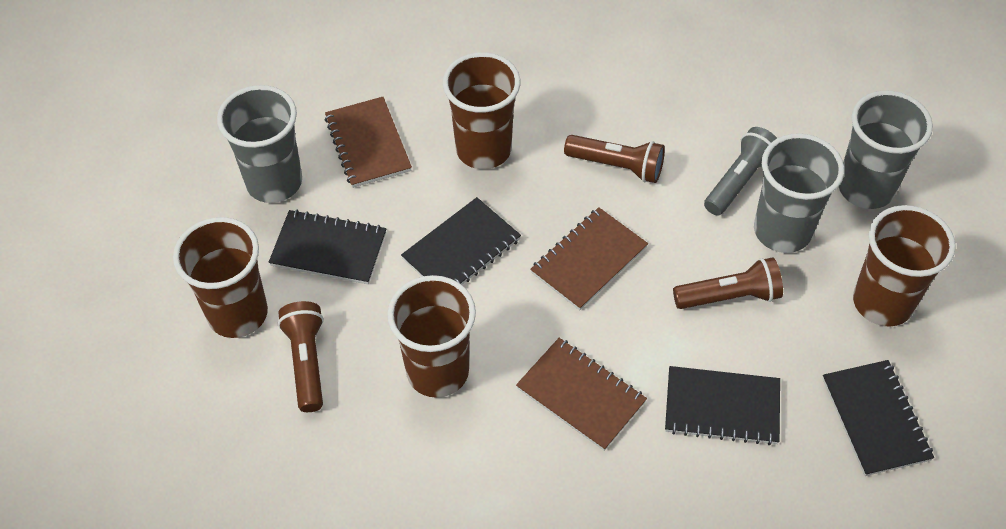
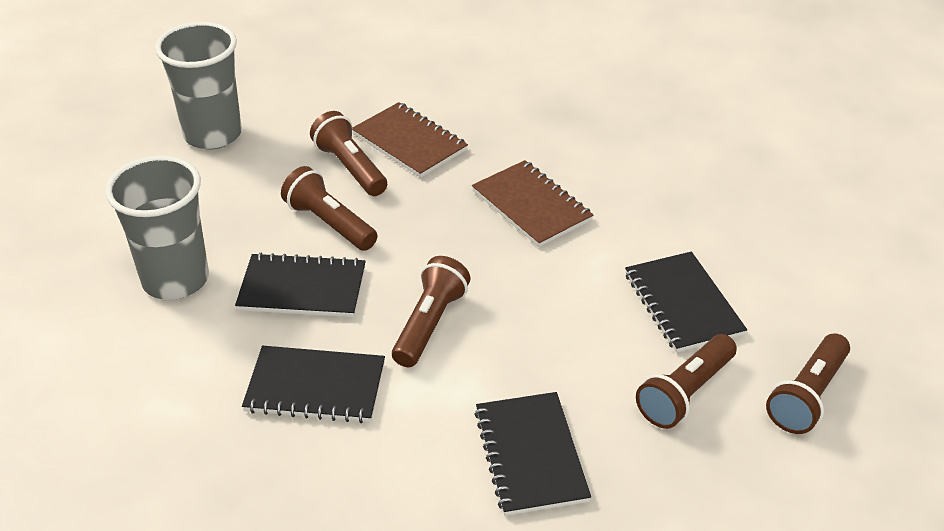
brown cup: [173,217,268,338] [387,275,476,398] [443,52,520,169] [853,205,956,326] = 4 -> none = 0
brown flashlight: [278,301,324,412] [564,135,665,183] [673,257,783,309] = 3 -> [281,166,377,251] [310,111,387,196] [392,256,471,367] [636,334,737,429] [766,333,850,434] = 5
brown notebook: [325,97,412,188] [516,338,647,451] [530,207,648,310] = 3 -> [352,102,468,178] [472,160,594,247] = 2
grey cup: [217,85,302,203] [754,133,844,253] [838,90,933,209] = 3 -> [105,156,209,300] [155,22,242,150] = 2
grey flashlight: [704,127,777,216] = 1 -> none = 0

